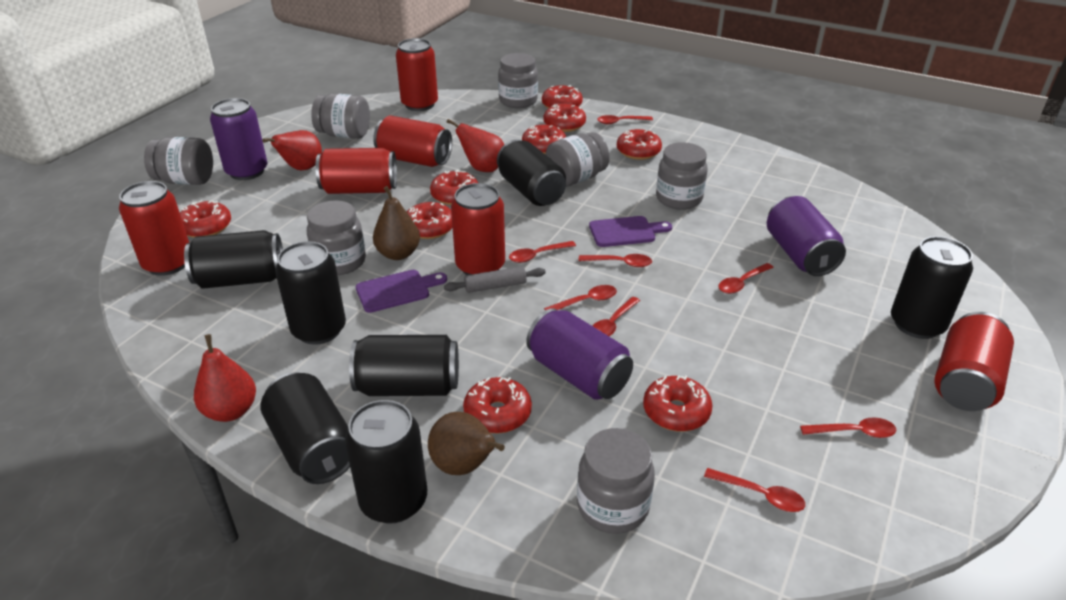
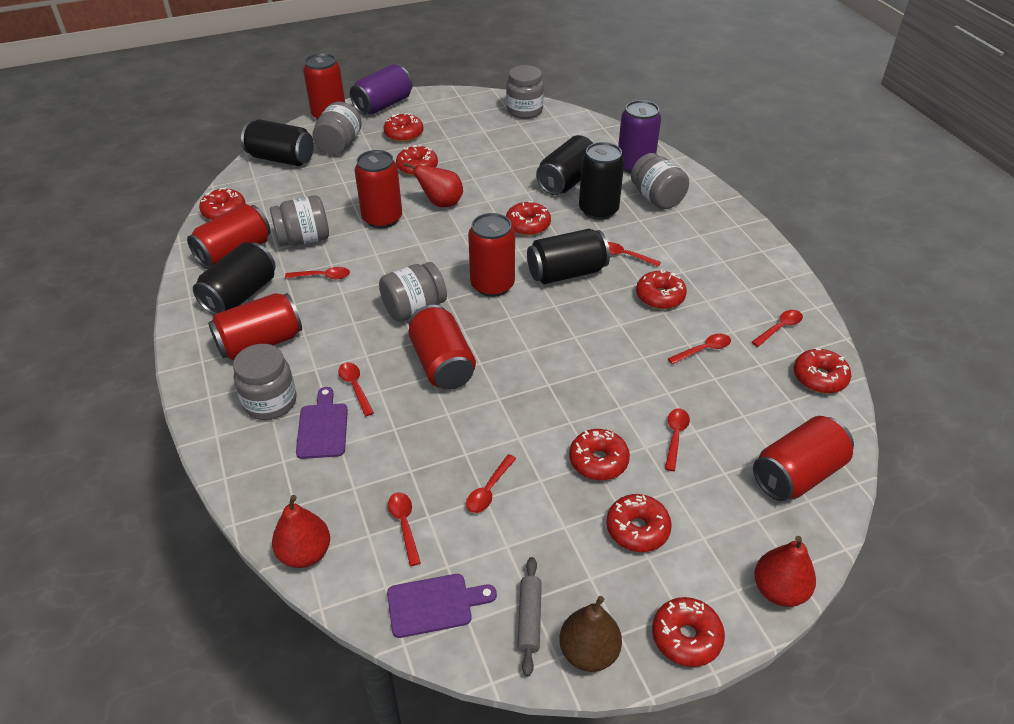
black can: [184,230,283,289] [260,372,350,484] [275,241,346,345] [345,400,427,524] [349,335,459,396] [497,140,566,206] [891,236,973,339] = 7 -> [193,242,276,315] [241,119,314,166] [527,229,610,284] [536,135,594,195] [579,142,624,220] = 5
brown pear: [373,186,420,260] [428,412,505,475] = 2 -> [559,596,622,672] = 1
grey jar: [144,137,213,185] [307,200,366,275] [311,93,370,139] [498,53,538,108] [545,132,610,187] [577,428,655,534] [656,142,708,210] = 7 -> [233,344,297,420] [270,195,329,246] [312,102,362,155] [379,262,447,322] [506,65,544,119] [631,153,689,209] = 6
purple can: [210,98,268,180] [526,308,633,400] [767,196,846,276] = 3 -> [350,64,412,115] [618,100,661,174] = 2
red can: [119,181,189,276] [315,148,397,194] [373,116,452,167] [396,38,438,111] [451,183,505,275] [934,312,1014,411] = 6 -> [187,204,271,269] [208,293,302,360] [303,53,345,120] [355,150,402,229] [408,305,476,390] [468,213,515,297] [753,416,854,501] = 7

